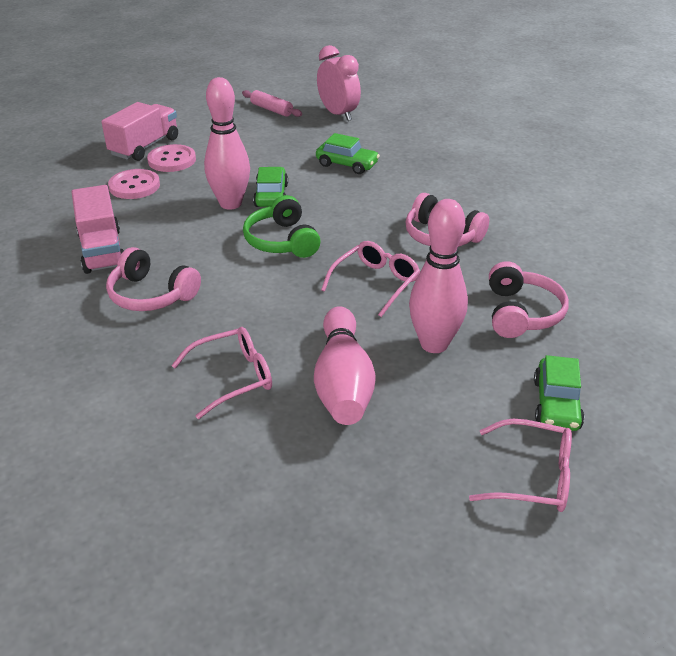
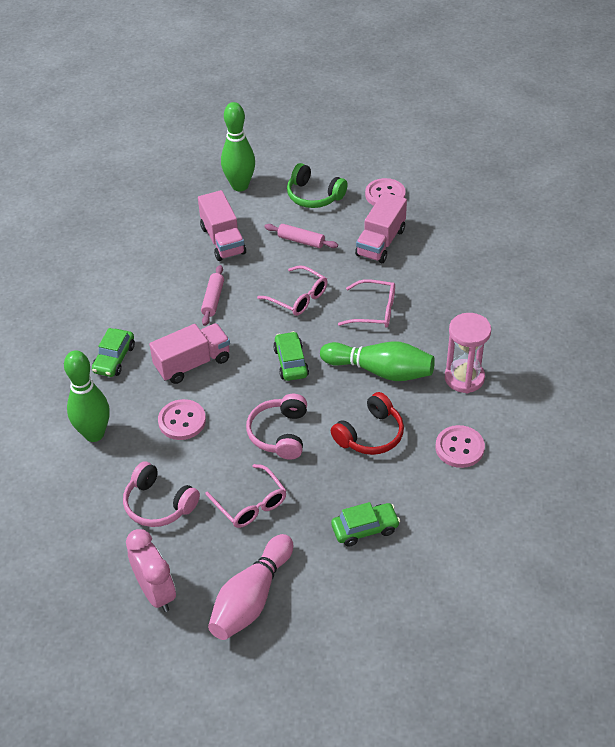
green bowling pin: none = 0 -> [64,350,110,442] [221,102,255,191] [320,341,435,381] = 3
pink bowling pin: [204,77,250,210] [314,306,376,425] [409,199,468,353] = 3 -> [208,534,293,640] = 1
pink button: [108,169,160,199] [147,144,196,172] = 2 -> [158,399,206,440] [365,178,406,206] [435,425,485,468] = 3
pink headphones: [106,247,201,311] [405,193,489,247] [489,261,569,338] = 3 -> [123,461,200,527] [246,394,307,460] = 2
pink hourglass: none = 0 -> [445,313,491,393] = 1
pink rolling pin: [242,90,302,117] = 1 -> [201,265,224,326] [264,224,338,248] = 2
pink truck: [72,185,124,274] [101,102,178,161] = 2 -> [149,323,230,384] [198,190,246,261] [355,192,407,263] = 3
red headphones: none = 0 -> [331,392,404,455] = 1

